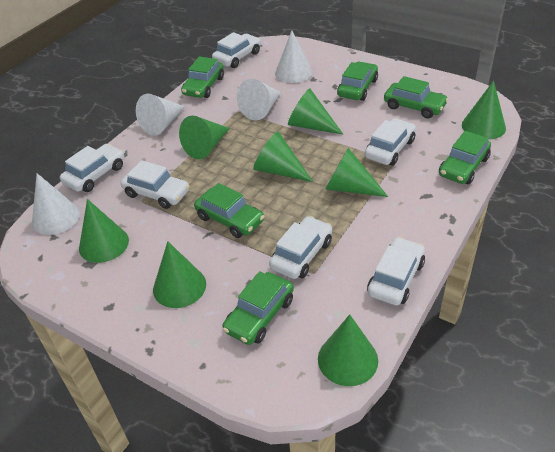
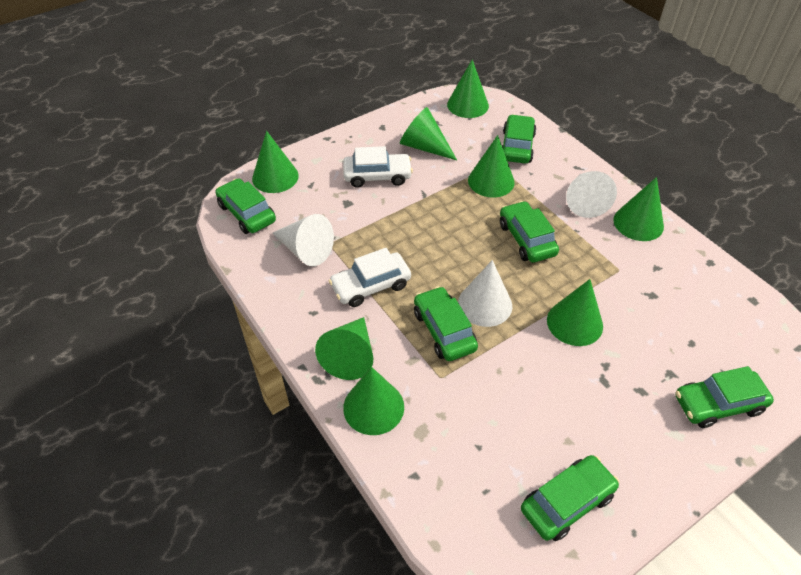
white car: [60,144,124,192] [121,160,190,209] [212,32,261,68] [269,216,332,279] [365,118,416,165] [367,237,425,306] = 6 -> [329,248,411,307] [343,146,413,188] = 2
white cone: [32,173,80,235] [136,94,185,136] [237,79,281,120] [275,30,312,83] = 4 -> [272,214,334,266] [458,260,513,327] [566,171,617,218] = 3

